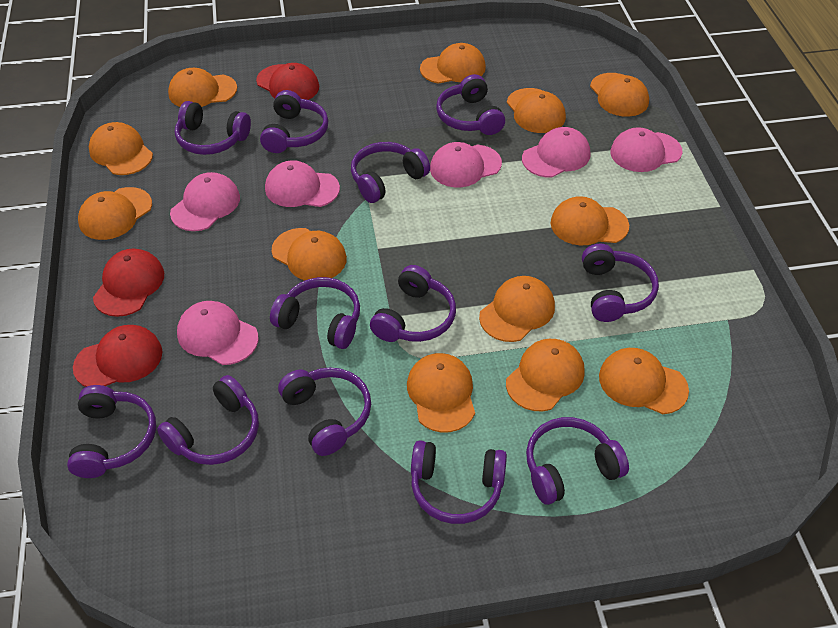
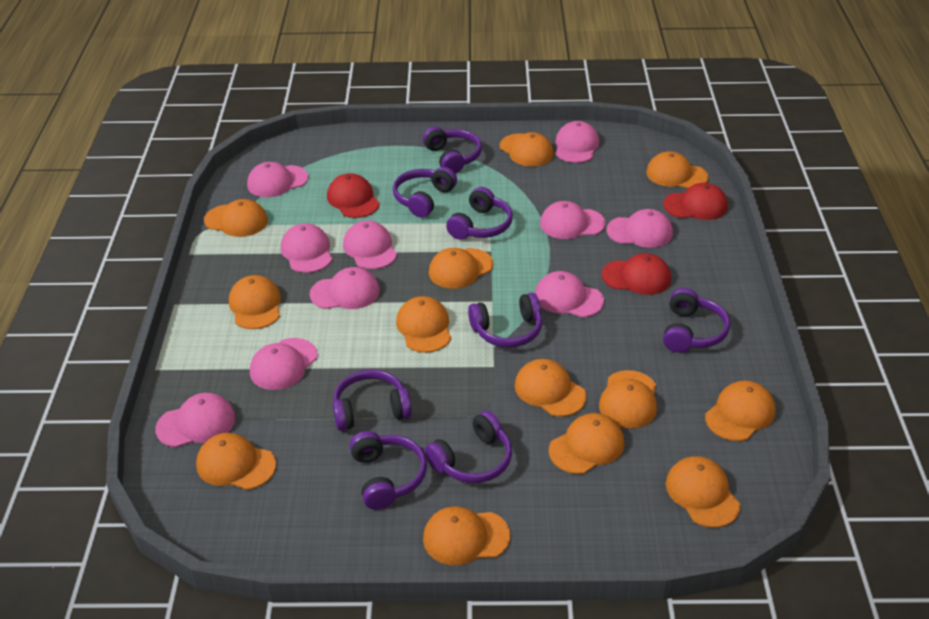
orange cap: [78,187,152,240] [89,122,153,175] [168,68,237,107] [272,228,347,280] [407,353,475,433] [420,43,486,84] [479,276,555,342] [506,339,585,411] [507,88,566,133] [551,196,629,245] [590,73,649,117] [599,348,689,414] = 12 -> [196,433,276,490] [204,199,268,237] [229,275,281,329] [396,296,451,353] [423,506,510,565] [429,248,493,289] [500,132,554,167] [515,359,586,417] [549,413,625,474] [599,370,657,428] [646,151,709,188] [666,456,740,528] [705,380,776,441] = 13
pink cap: [170,172,240,231] [177,301,258,365] [265,160,340,207] [430,142,502,187] [522,127,590,178] [610,127,682,172] = 6 -> [155,393,236,447] [247,162,308,197] [250,338,318,390] [281,223,332,273] [310,267,380,309] [343,221,397,269] [535,271,604,318] [540,201,605,239] [555,121,599,163] [606,209,673,248] = 10
purple headphones: [67,385,156,478] [157,375,259,465] [175,101,251,155] [260,90,328,153] [270,277,360,349] [278,367,371,456] [351,142,430,203] [370,265,456,342] [411,440,507,524] [436,74,505,135] [526,417,629,505] [582,244,659,322] = 12 -> [333,369,412,431] [350,431,427,510] [393,167,457,218] [423,126,482,174] [425,411,512,483] [446,187,513,240] [468,293,542,348] [663,288,730,353] = 8

